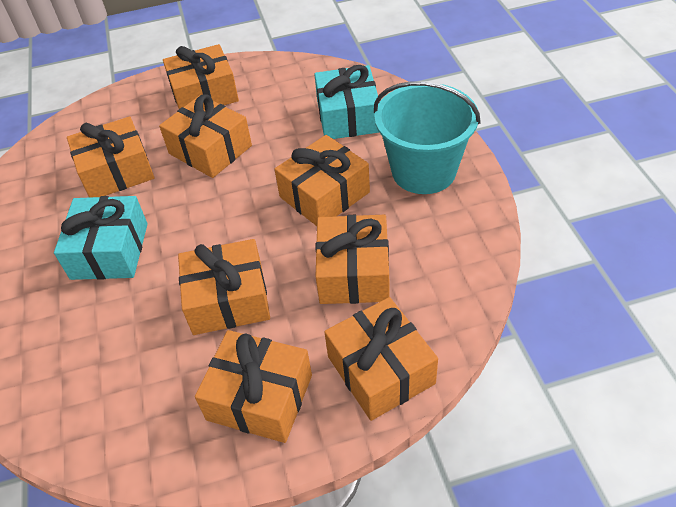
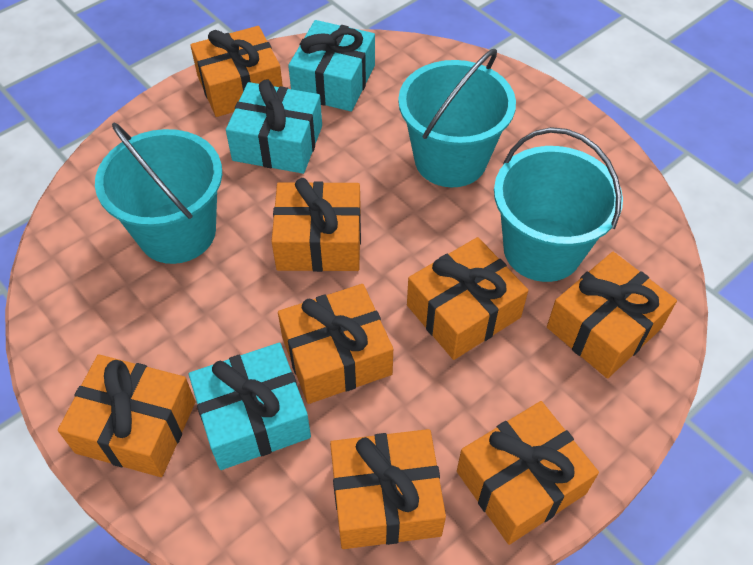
turquoise bucket: [374,81,481,194] = 1 -> [95,123,222,264] [398,49,516,187] [494,127,623,282] = 3
turquoise gift: [54,196,148,280] [314,65,379,139] = 2 -> [189,343,311,470] [226,79,322,174] [288,20,375,112] = 3

